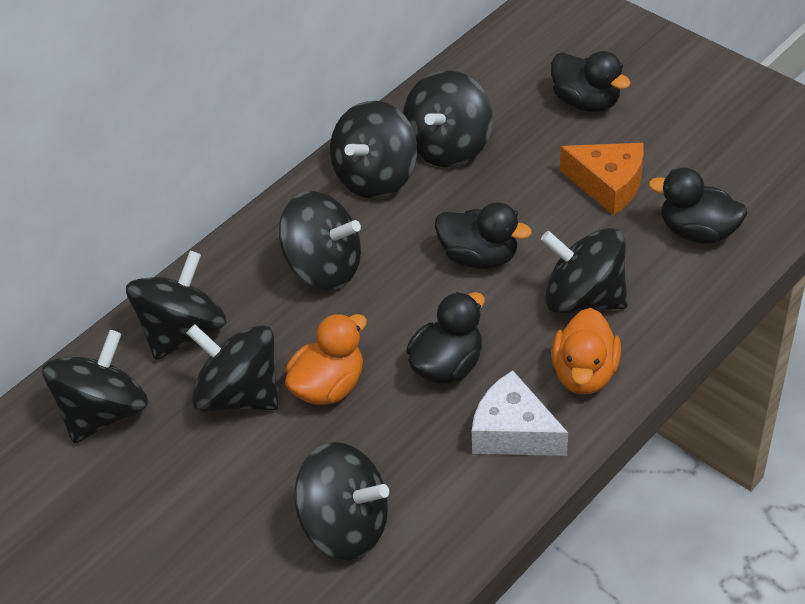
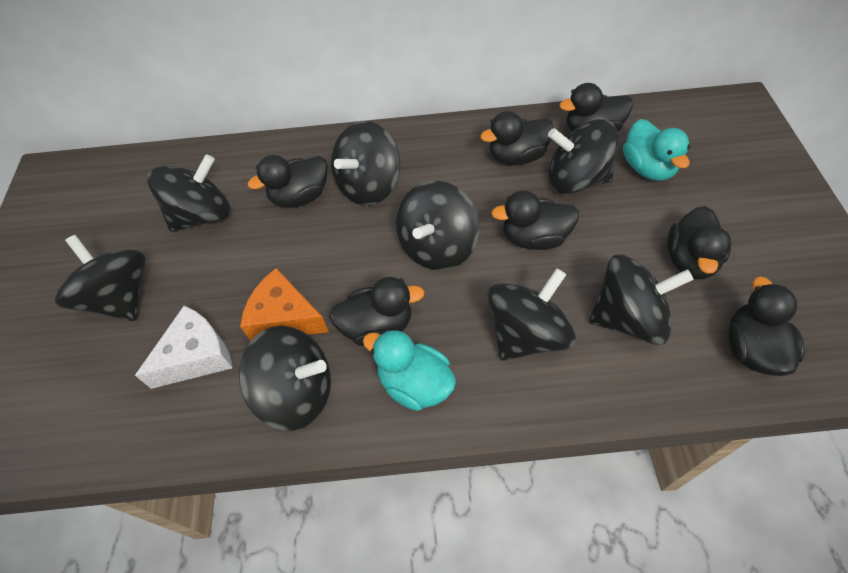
black duck: [406,292,485,384] [435,202,532,269] [551,51,631,112] [649,168,747,244] = 4 -> [248,155,328,208] [329,277,424,346] [480,111,553,166] [491,191,579,250] [559,83,633,132] [667,206,731,280] [728,276,805,376] = 7
orange duck: [285,313,367,405] [551,308,621,395] = 2 -> none = 0
turquoise duck: none = 0 -> [363,329,456,411] [623,119,690,181] = 2

